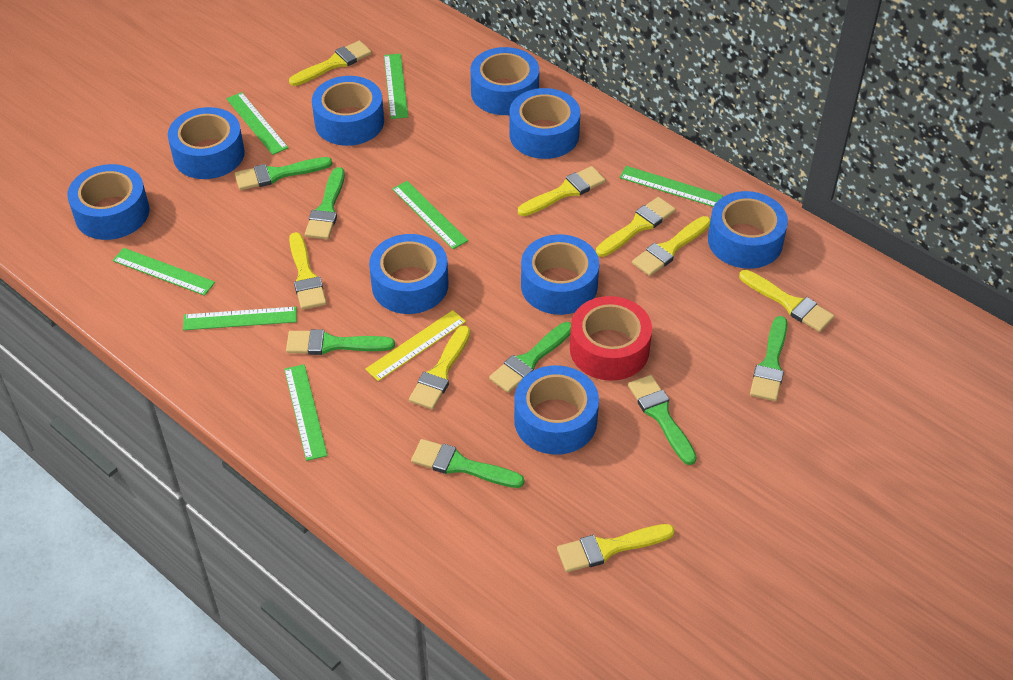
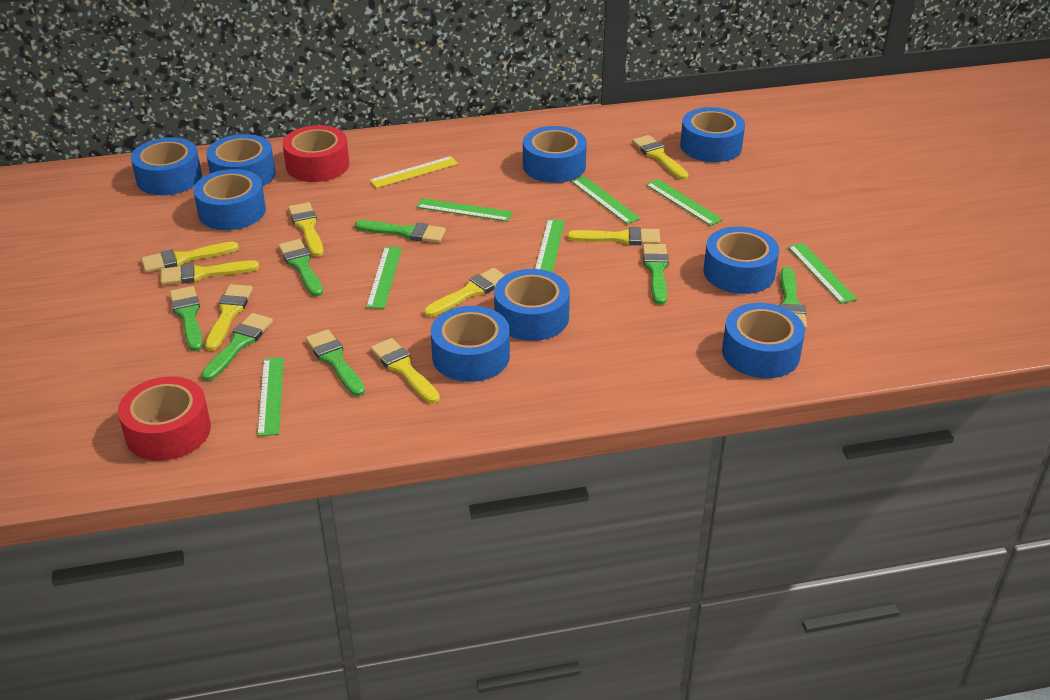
red tape: [570,296,652,381] = 1 -> [118,376,211,461] [283,125,349,182] = 2

